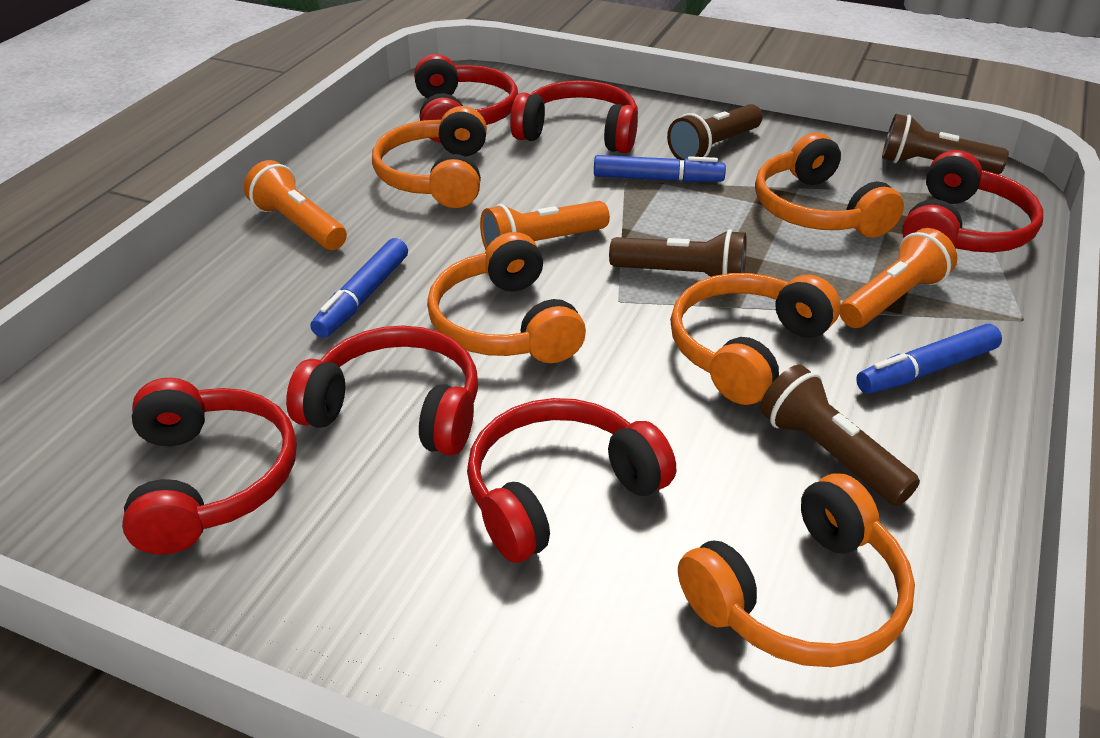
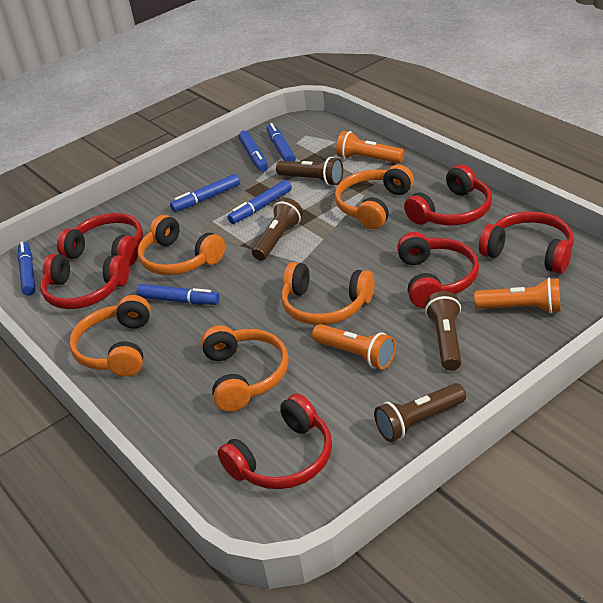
blue marker: [310,238,408,338] [594,155,726,182] [856,324,1002,394] = 3 -> [18,242,36,296] [137,284,219,305] [170,174,240,212] [227,180,292,224] [239,131,268,172] [267,123,296,161] = 6

